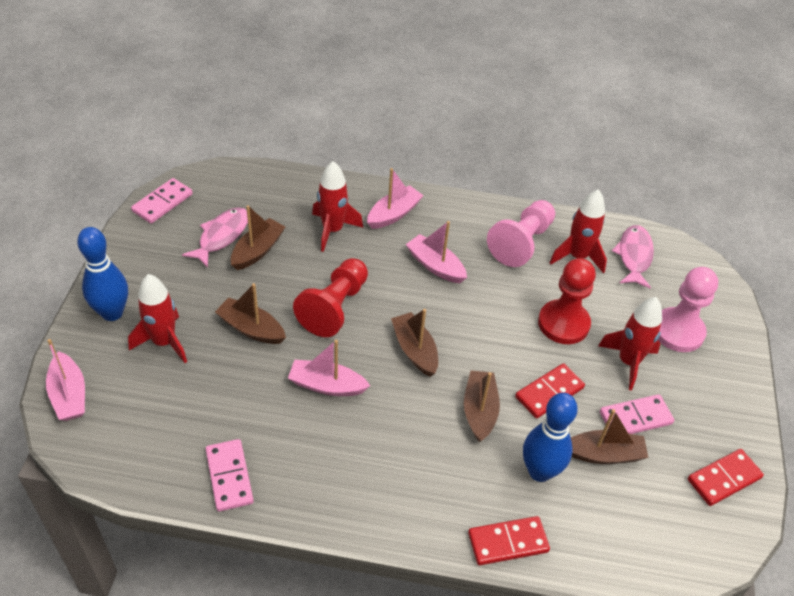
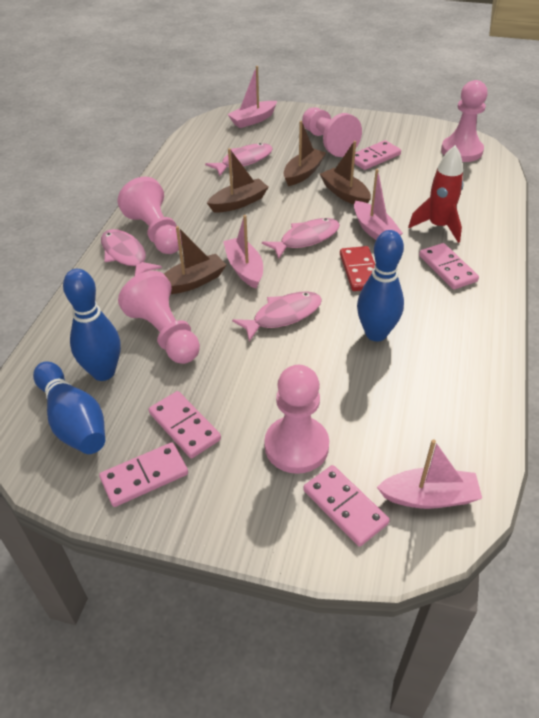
blue bowling pin: [77,227,128,321] [523,393,578,482] = 2 -> [33,361,105,454] [63,269,121,381] [357,230,404,341] = 3
brown boat: [215,283,286,344] [231,205,286,270] [391,309,438,377] [464,371,500,442] [571,409,649,464] = 5 -> [164,226,226,294] [207,148,269,212] [283,121,326,186] [320,141,371,205] = 4
pink domino: [131,178,193,224] [206,439,254,512] [600,394,674,434] = 3 -> [99,442,188,507] [149,391,221,458] [303,465,390,547] [354,140,401,170] [419,243,479,290] = 5
pink fish: [182,207,248,268] [612,225,654,289] = 2 -> [101,229,162,276] [205,143,273,176] [232,291,322,342] [262,218,340,259] = 4
pink pawn: [487,200,555,267] [658,267,718,352] = 2 -> [117,177,182,254] [118,271,200,364] [264,365,329,474] [302,107,362,157] [441,80,488,162] = 5
red domino: [468,516,550,565] [515,363,585,419] [688,449,764,506] = 3 -> [340,246,375,291] = 1
red pawn: [293,258,368,337] [538,258,596,344] = 2 -> none = 0
red rocket: [128,274,187,363] [312,161,363,252] [550,189,607,273] [598,297,662,390] = 4 -> [408,145,463,243] = 1

